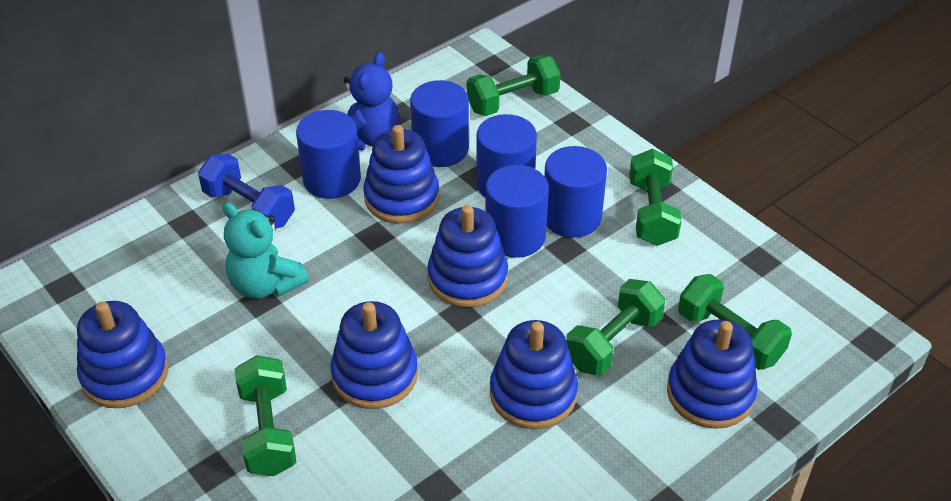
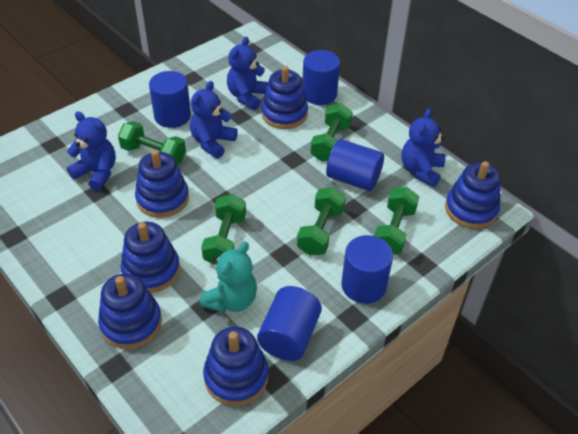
blue dumbbell: [198,153,295,229] = 1 -> none = 0
blue teddy bear: [344,52,399,151] = 1 -> [67,111,116,191] [190,81,238,159] [227,37,269,110] [401,108,445,187] = 4

